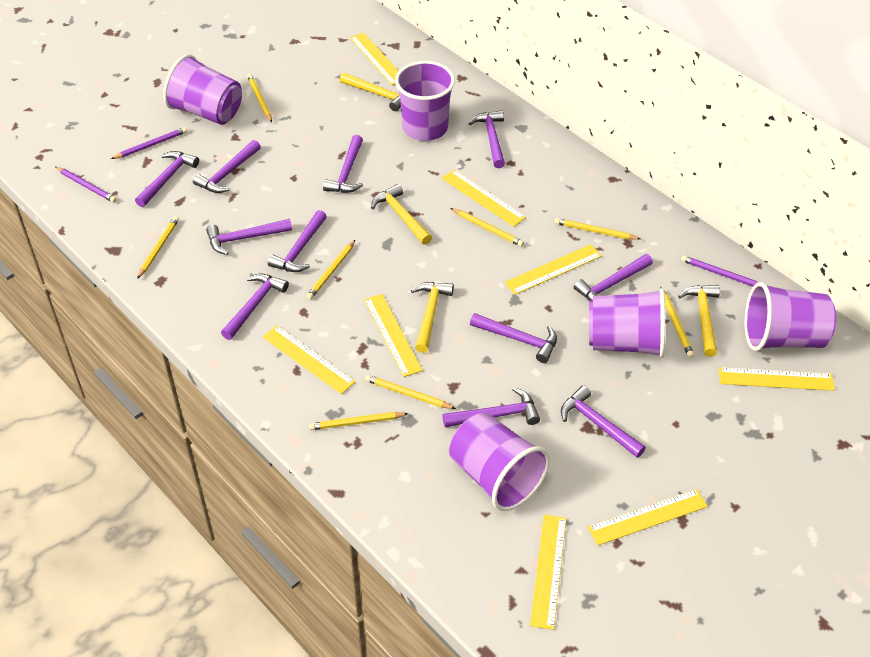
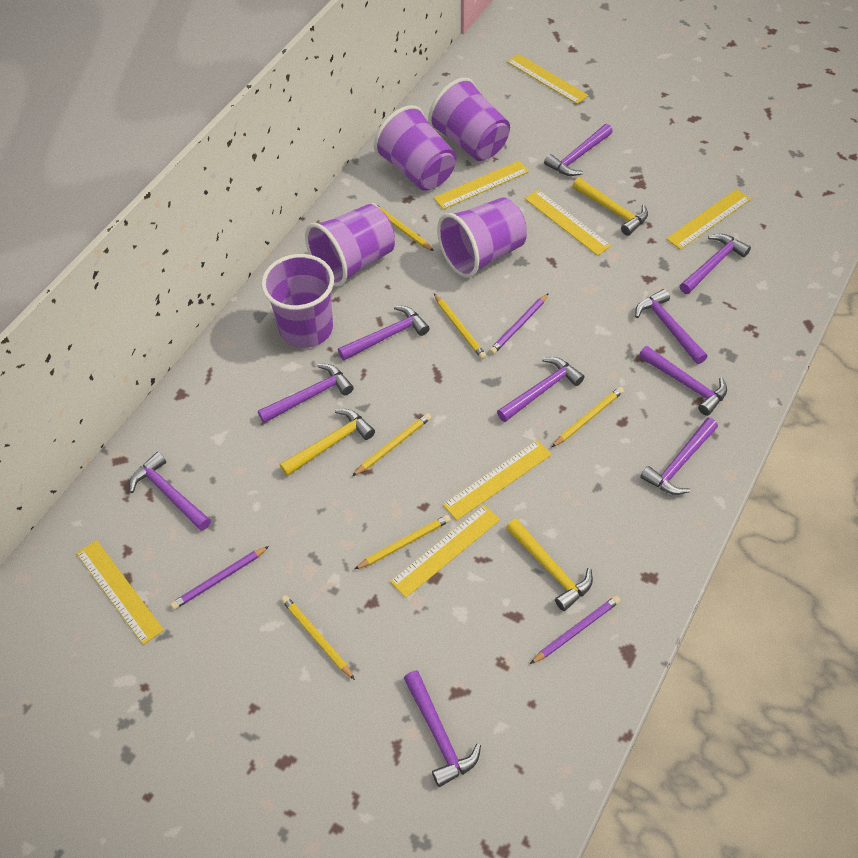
purple hammer: [135,151,199,207] [193,140,261,193] [206,219,292,255] [221,274,289,340] [268,210,327,272] [323,135,363,193] [442,387,540,428] [468,110,505,168] [470,313,557,363] [561,385,646,458] [574,254,653,301] = 11 -> [129,452,211,531] [258,364,354,423] [338,306,430,360] [404,670,481,787] [497,357,585,422] [544,124,613,176] [635,289,708,364] [639,346,727,416] [640,418,718,495] [680,234,751,294] = 10
yellow hammer: [340,72,401,111] [371,184,432,245] [411,282,454,353] [678,285,720,357] = 4 -> [280,409,375,476] [506,518,593,611] [572,178,648,236] = 3
yellow pencil: [137,216,179,279] [247,74,272,122] [306,240,355,300] [309,412,409,430] [365,375,456,409] [451,208,524,247] [555,218,641,240] [660,287,694,358] = 8 -> [281,596,355,680] [352,413,431,476] [355,515,451,569] [371,203,434,251] [434,294,487,359] [552,387,624,447] = 6
yellow ruler: [263,325,356,394] [350,33,398,85] [364,294,423,377] [442,170,526,227] [504,244,602,295] [530,515,566,630] [588,489,708,545] [719,367,835,391] = 8 -> [76,540,164,645] [390,505,500,598] [434,161,529,210] [443,440,552,520] [507,54,589,104] [525,190,611,256] [666,189,751,250] = 7

